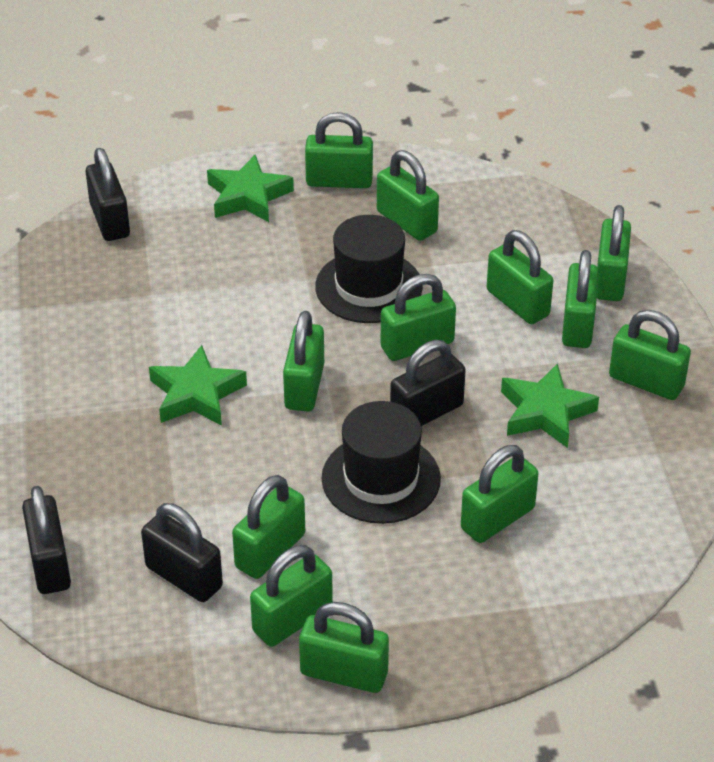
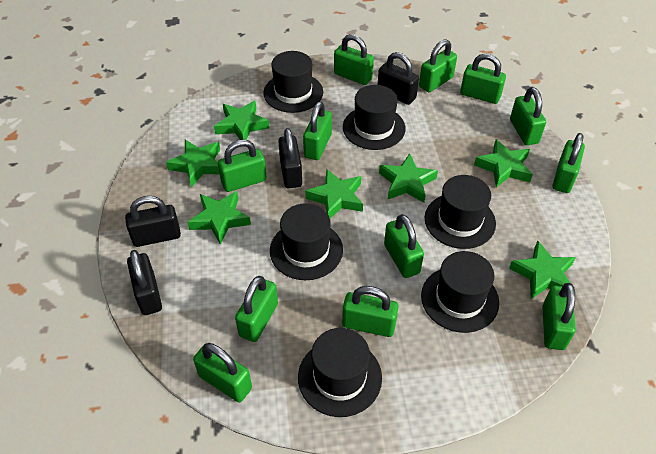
black hat: [315,215,423,323] [321,401,441,524] = 2 -> [263,51,323,113] [270,203,343,280] [298,328,382,417] [343,85,406,150] [421,251,499,333] [425,175,496,249] = 6
green star: [149,345,247,426] [207,155,294,222] [501,363,599,448] = 3 -> [166,140,220,187] [187,191,251,245] [214,101,270,140] [305,169,363,219] [379,153,438,203] [474,139,533,188] [509,241,576,299] = 7

